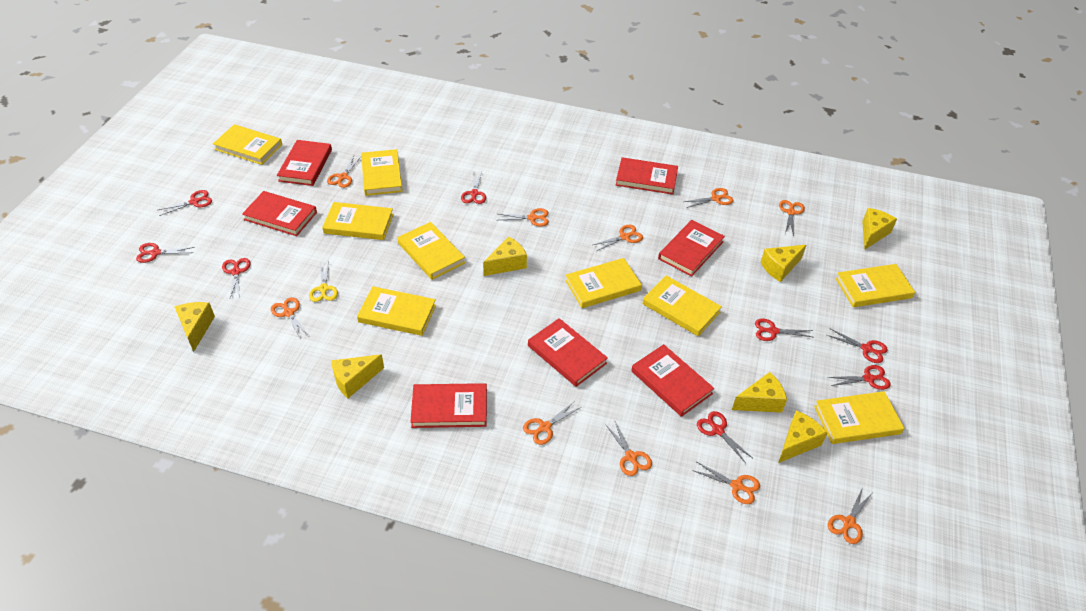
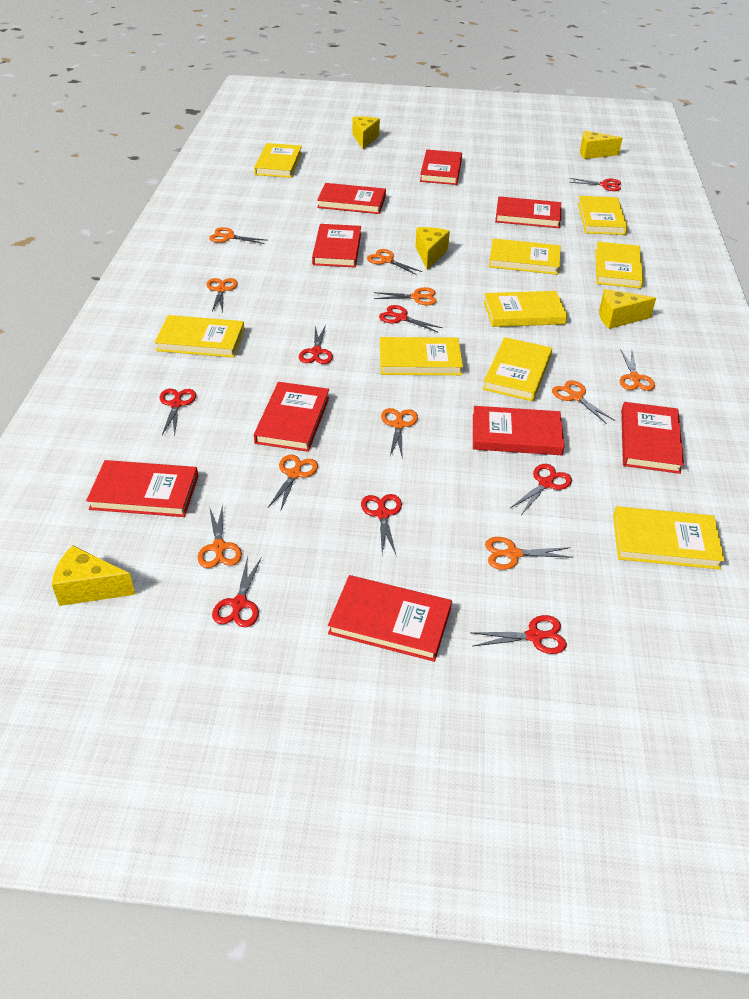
red book: [242,191,317,236] [277,140,332,186] [410,383,487,428] [528,318,608,387] [616,157,678,194] [631,344,714,417] [658,220,725,277] = 7 -> [86,460,198,517] [254,382,329,452] [312,224,361,267] [317,183,386,214] [328,575,452,662] [420,150,462,185] [473,406,565,455] [495,196,561,228] [621,402,684,474] = 9
yellow cheese: [174,302,215,352] [331,354,384,398] [483,237,527,276] [732,372,787,413] [761,245,806,282] [778,410,828,463] [862,208,897,249] = 7 -> [52,546,135,606] [352,117,380,149] [415,227,450,270] [580,131,623,159] [599,289,656,329] = 5
yellow scissors: [309,261,338,302] = 1 -> none = 0

